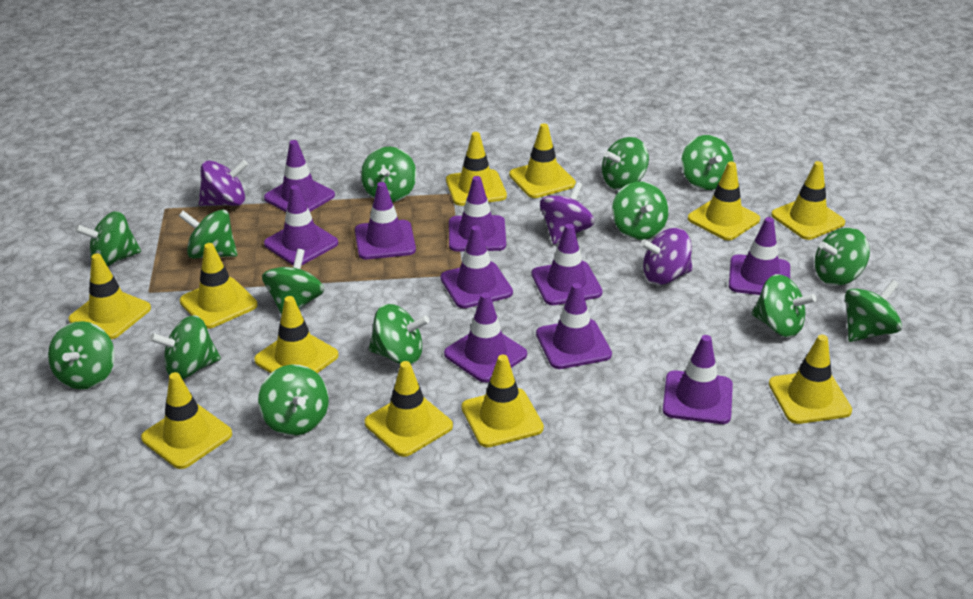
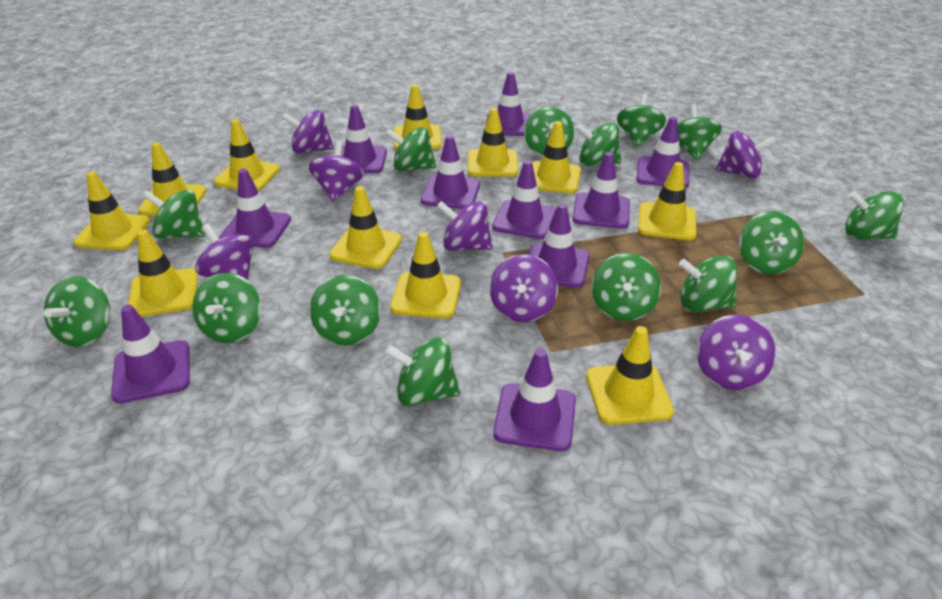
purple spinning top: [199,160,248,206] [540,182,595,244] [640,228,693,285] = 3 -> [195,224,254,280] [282,110,334,154] [309,141,364,202] [437,201,493,251] [490,254,558,322] [697,315,776,390] [716,131,776,179] = 7

